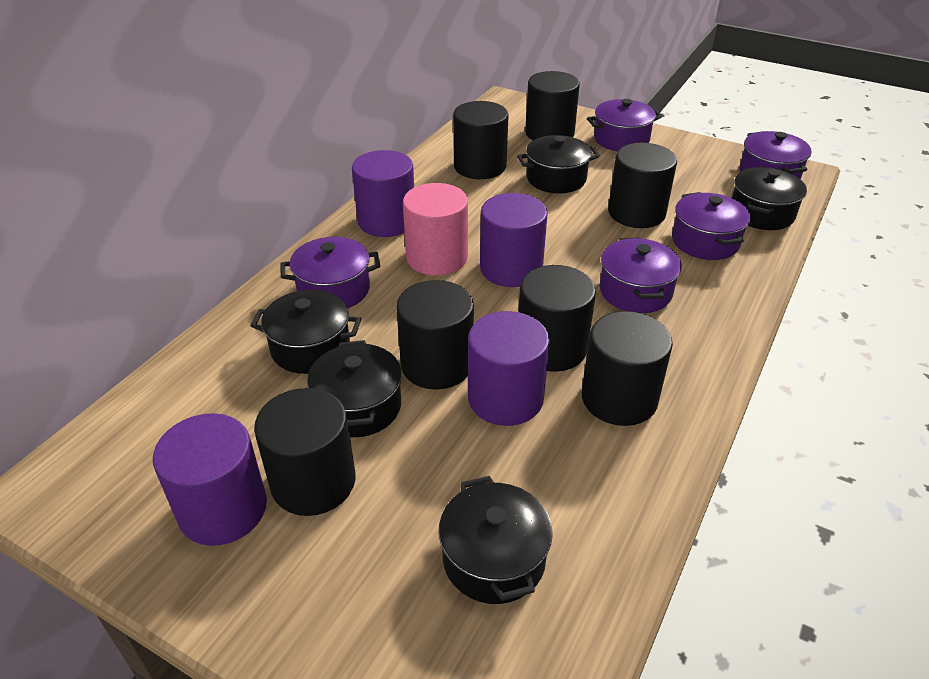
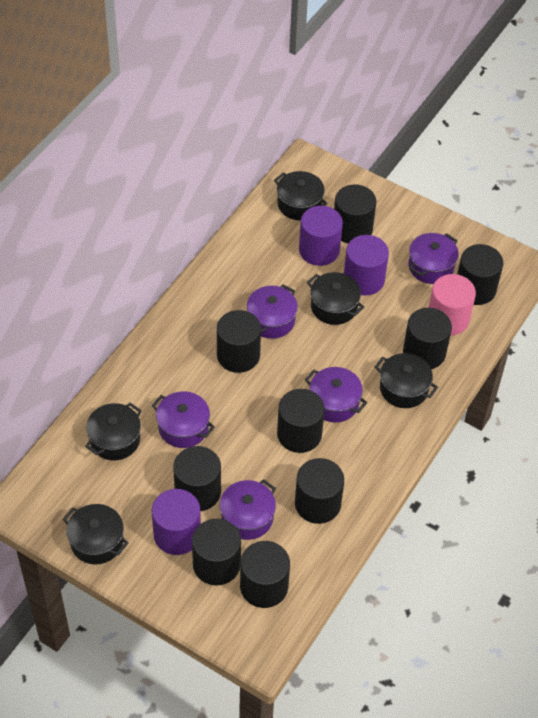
black cylinder: [254,388,355,516] [396,280,474,390] [453,101,509,179] [518,265,596,372] [525,71,580,140] [582,311,673,426] [608,143,677,228] = 7 -> [173,446,221,511] [192,519,241,585] [217,310,261,373] [240,541,290,608] [277,389,325,453] [295,458,344,524] [334,184,376,243] [403,308,452,369] [457,244,503,305] = 9
purple cylinder: [153,413,267,546] [352,150,414,237] [468,311,550,426] [480,193,548,287] = 4 -> [152,489,201,555] [299,206,343,266] [344,235,389,296] = 3

